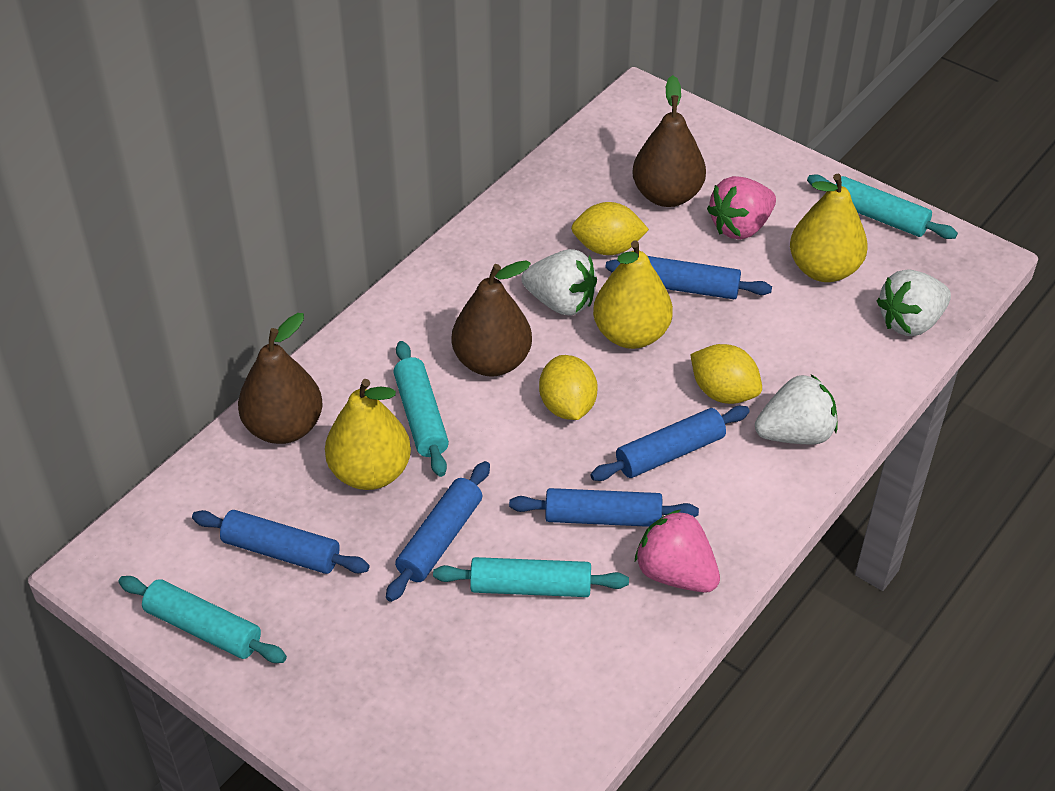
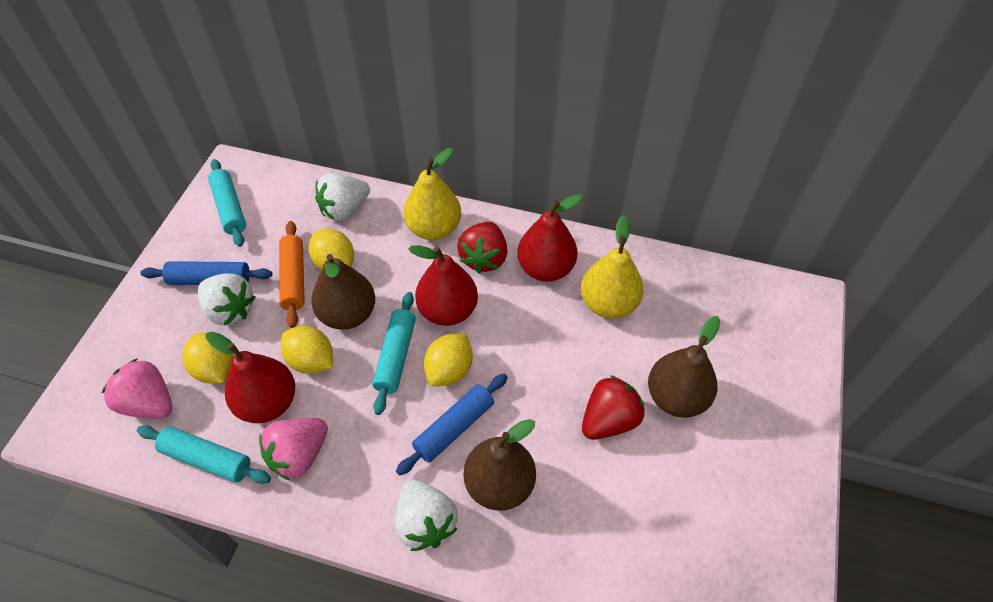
blue rolling pin: [192,510,370,574] [386,461,490,602] [509,488,699,527] [590,406,750,481] [605,256,772,299] = 5 -> [140,261,272,285] [396,374,508,476] = 2
orange rolling pin: none = 0 -> [279,221,305,328] = 1
red pear: none = 0 -> [206,331,295,423] [409,245,478,326] [517,194,582,282] = 3
red strawberry: none = 0 -> [457,222,507,273] [582,375,645,440] = 2
turquoise rolling pin: [119,576,287,663] [393,341,449,477] [433,557,629,597] [807,175,958,239] = 4 -> [137,426,271,484] [208,159,246,247] [372,292,416,415] = 3
yellow lemon: [539,355,597,420] [571,202,649,255] [690,344,762,404] = 3 -> [182,333,233,384] [281,326,333,374] [309,229,354,270] [424,333,473,387] = 4
yellow pear: [325,379,411,490] [593,241,673,349] [790,174,868,282] = 3 -> [403,148,461,240] [581,215,644,319] = 2

